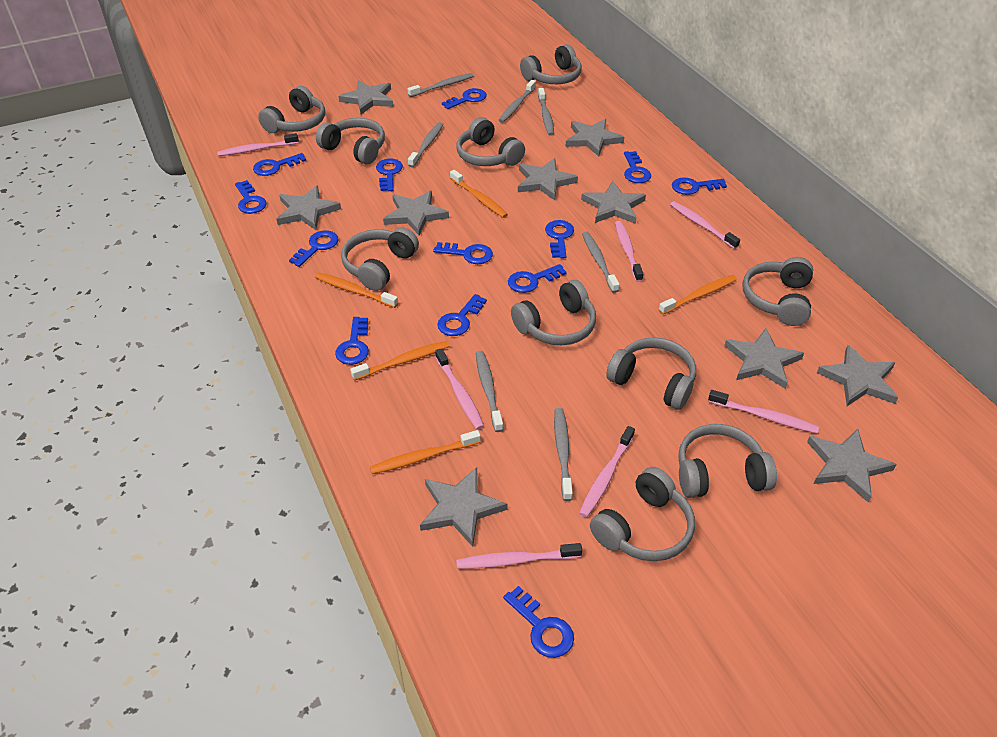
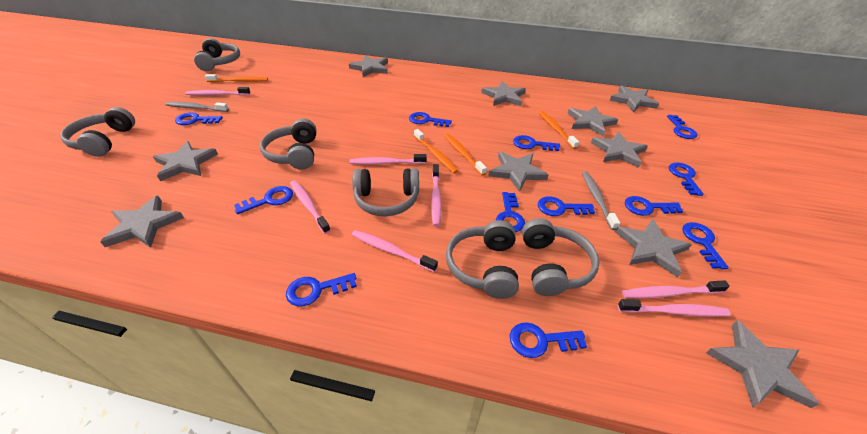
blue key: [235,180,267,214] [253,153,306,176] [289,230,339,267] [335,317,369,365] [376,159,403,191] [433,242,493,264] [437,294,487,336] [442,88,487,109] [503,586,574,658] [508,264,567,293] [545,220,574,258] [624,151,651,183] [672,177,727,195] = 13 -> [175,113,223,125] [234,186,293,214] [286,273,357,306] [409,112,452,127] [496,192,525,232] [510,322,587,358] [513,135,560,151] [538,196,595,216] [625,196,683,216] [667,115,698,139] [669,162,704,196] [682,222,729,269] = 12
grey headphones: [258,86,325,133] [316,118,385,165] [341,227,419,291] [456,117,525,166] [511,280,596,345] [520,44,582,84] [590,467,695,561] [606,337,696,410] [678,424,777,498] [742,257,813,326] = 10 -> [60,107,135,157] [194,38,240,71] [260,118,317,169] [352,168,419,216] [446,220,519,299] [522,218,599,296] = 6
grey toothbrush: [408,73,473,97] [408,122,444,167] [476,351,503,432] [498,80,536,123] [538,88,554,136] [554,408,573,501] [582,231,619,293] = 7 -> [165,102,229,112] [582,171,620,230] = 2
orange toothbrush: [315,272,398,308] [350,341,450,381] [370,430,481,474] [450,170,508,218] [659,275,737,315] = 5 -> [205,74,268,82] [414,129,458,173] [444,133,487,176] [539,111,579,149] = 4

